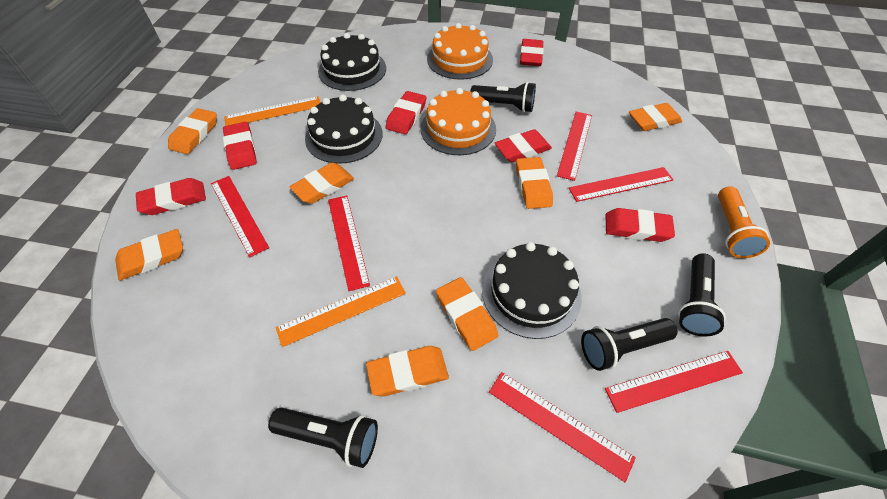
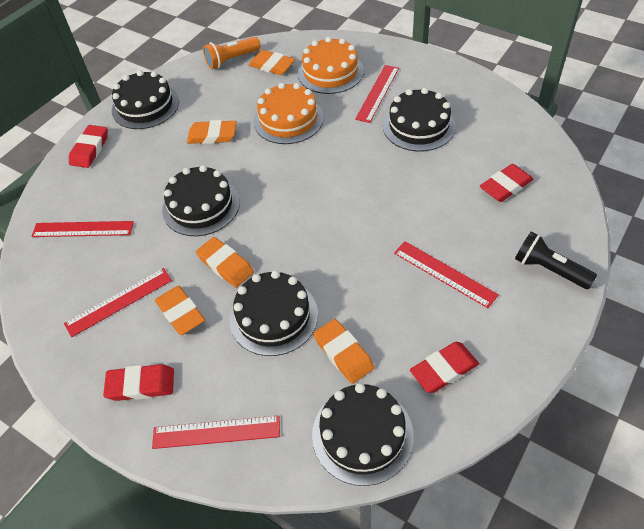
black cake: [305,95,383,164] [318,33,386,91] [482,242,582,339] = 3 -> [112,70,179,129] [162,165,240,236] [229,270,318,356] [312,383,414,486] [383,88,456,151] = 5
black flashlight: [268,408,378,468] [470,82,536,112] [581,318,678,371] [678,253,726,336] = 4 -> [515,232,597,289] = 1
orange eraser: [115,229,183,281] [168,108,217,154] [289,163,354,204] [366,346,449,396] [436,277,498,351] [516,157,553,209] [629,103,682,131] = 7 -> [155,286,205,335] [187,120,236,144] [196,237,254,288] [248,50,295,75] [313,319,374,384] = 5
orange ruler: [224,96,321,126] [276,276,406,347] = 2 -> none = 0
red eraser: [136,178,206,215] [223,122,257,170] [386,91,426,134] [495,129,552,162] [520,39,544,66] [606,208,675,242] = 6 -> [69,125,108,168] [103,364,174,401] [410,342,479,393] [480,164,533,202] = 4
red ruler: [211,176,269,257] [328,195,370,291] [489,372,636,482] [557,112,592,181] [569,167,673,202] [605,351,743,413] = 6 -> [31,221,134,237] [64,268,172,337] [152,416,280,449] [355,65,399,123] [394,241,499,308] = 5

